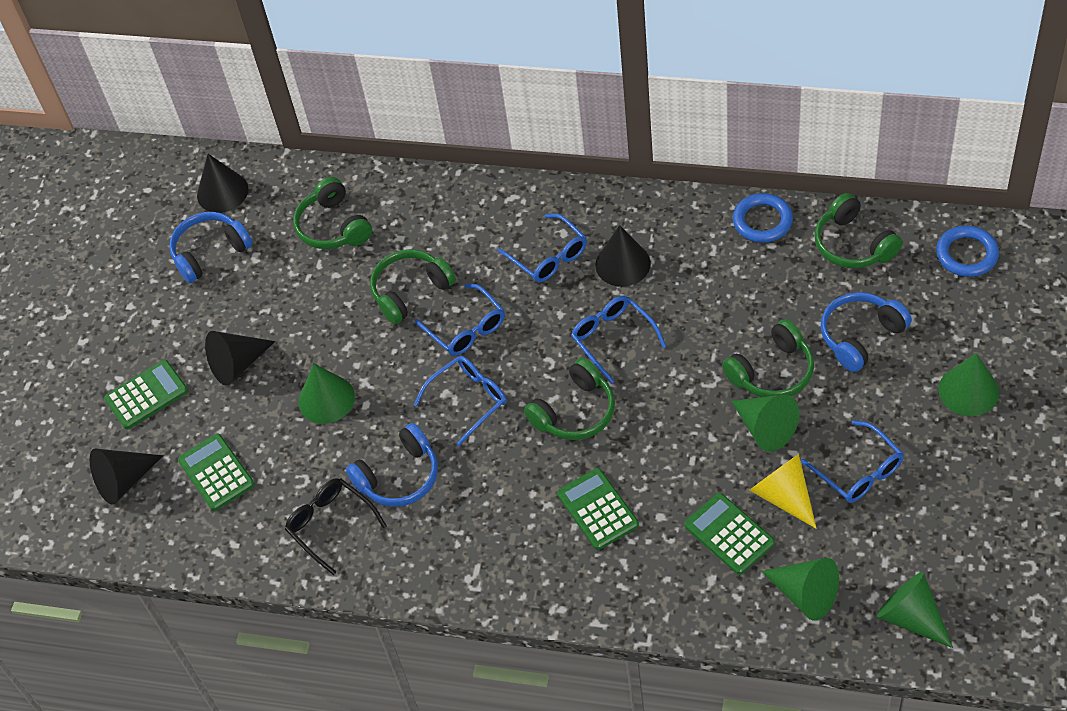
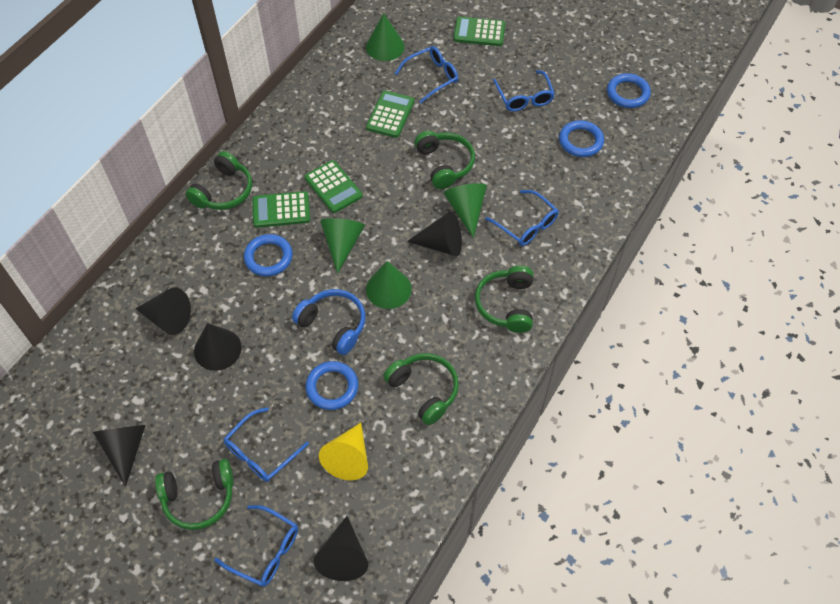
black cone: [90,448,163,505] [197,154,248,213] [205,331,275,386] [595,225,651,287] = 4 -> [93,425,146,487] [135,288,191,335] [194,323,242,371] [314,516,368,581] [407,212,462,256] = 5
black glasses: [285,478,387,575] = 1 -> none = 0
blue headphones: [169,212,253,283] [346,423,438,507] [820,292,912,372] = 3 -> [292,289,365,355] = 1
blue ring: [733,193,793,243] [936,226,999,277] = 2 -> [244,234,293,276] [306,361,358,410] [559,120,604,157] [607,73,651,108] = 4
green cone: [299,364,355,424] [731,395,799,452] [762,558,839,621] [877,572,953,648] [938,353,999,416] = 5 -> [320,218,365,274] [366,13,405,61] [366,261,412,309] [444,183,487,238] = 4

